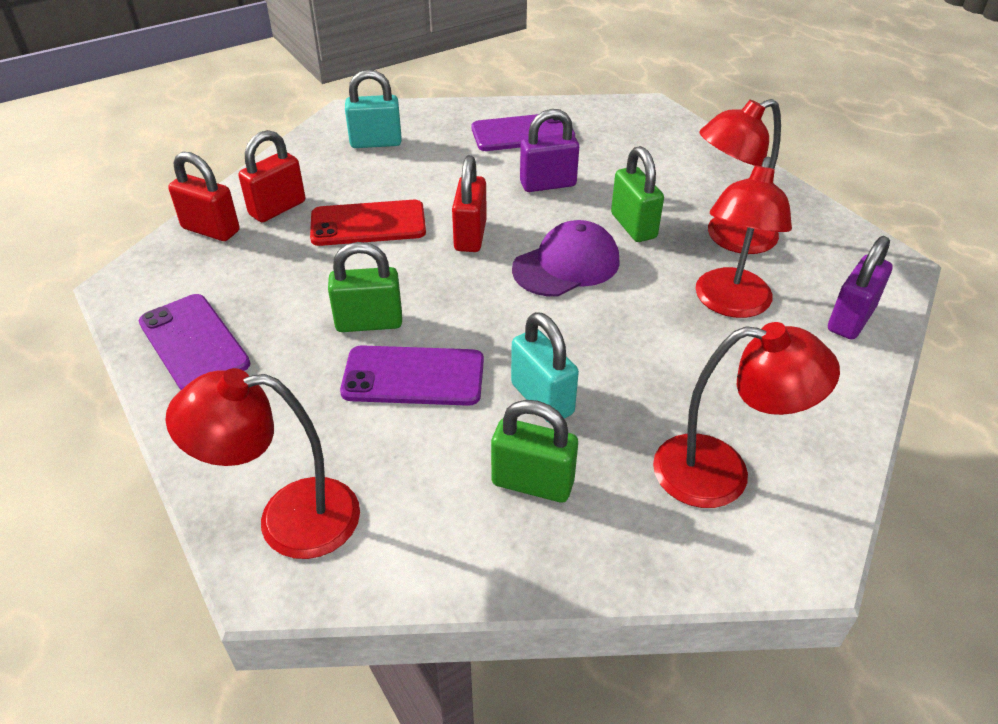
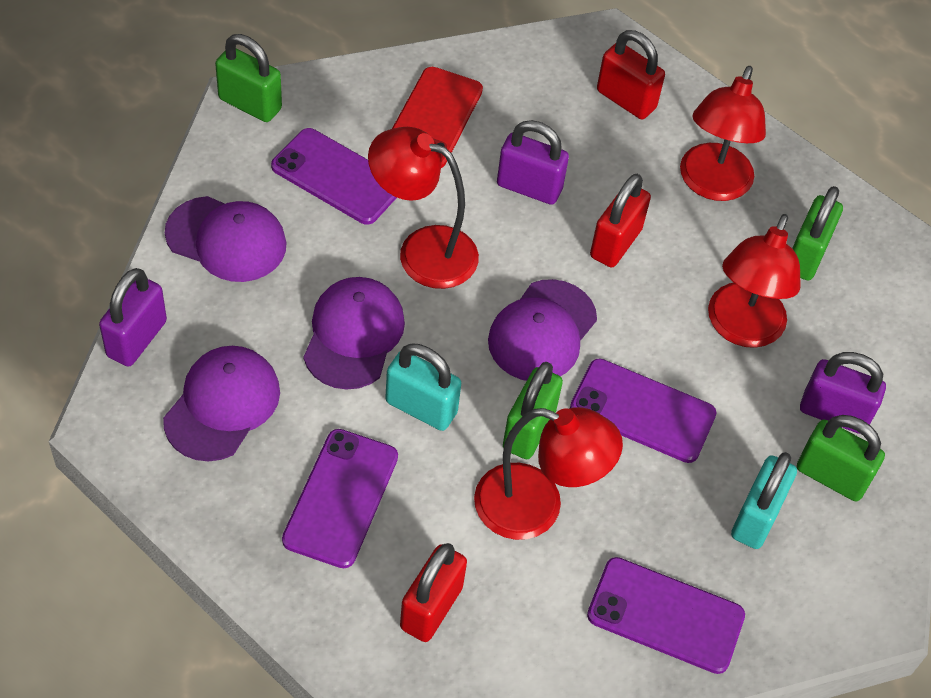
green padlock: [328,242,402,332] [491,400,578,502] [611,146,664,242] = 3 -> [215,34,282,122] [503,362,563,459] [792,186,843,281] [797,415,885,501] = 4
purple cap: [512,220,620,297] = 1 -> [163,346,280,461] [165,196,287,282] [303,277,405,390] [488,279,597,381] = 4
purple padlock: [520,109,579,192] [828,236,893,340] = 2 -> [99,268,167,367] [497,120,569,205] [800,352,886,434] = 3
purple phone: [139,294,250,390] [340,345,484,406] [471,114,575,151] = 3 -> [271,128,397,225] [282,429,398,568] [570,359,717,463] [587,557,745,674] = 4

